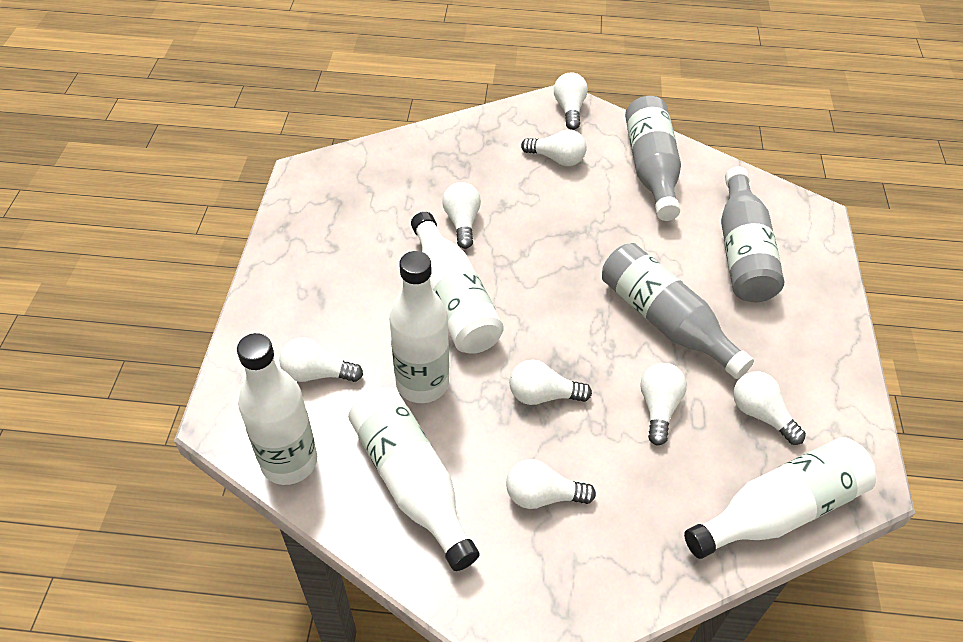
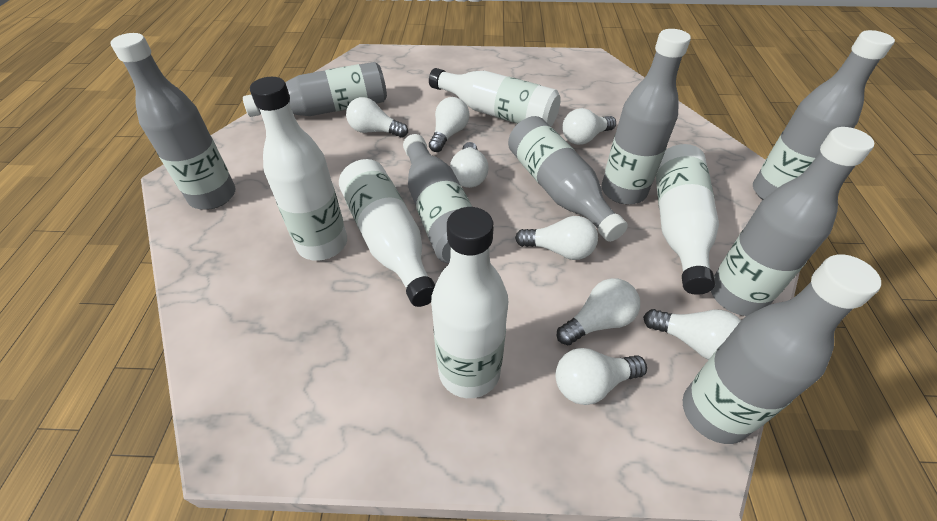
grey bottle: [602,243,754,379] [625,96,681,221] [721,166,784,302] = 3 -> [110,33,236,210] [243,62,387,117] [403,134,472,264] [508,116,628,242] [602,29,691,205] [683,254,881,444] [711,127,874,316] [753,30,895,200] = 8

